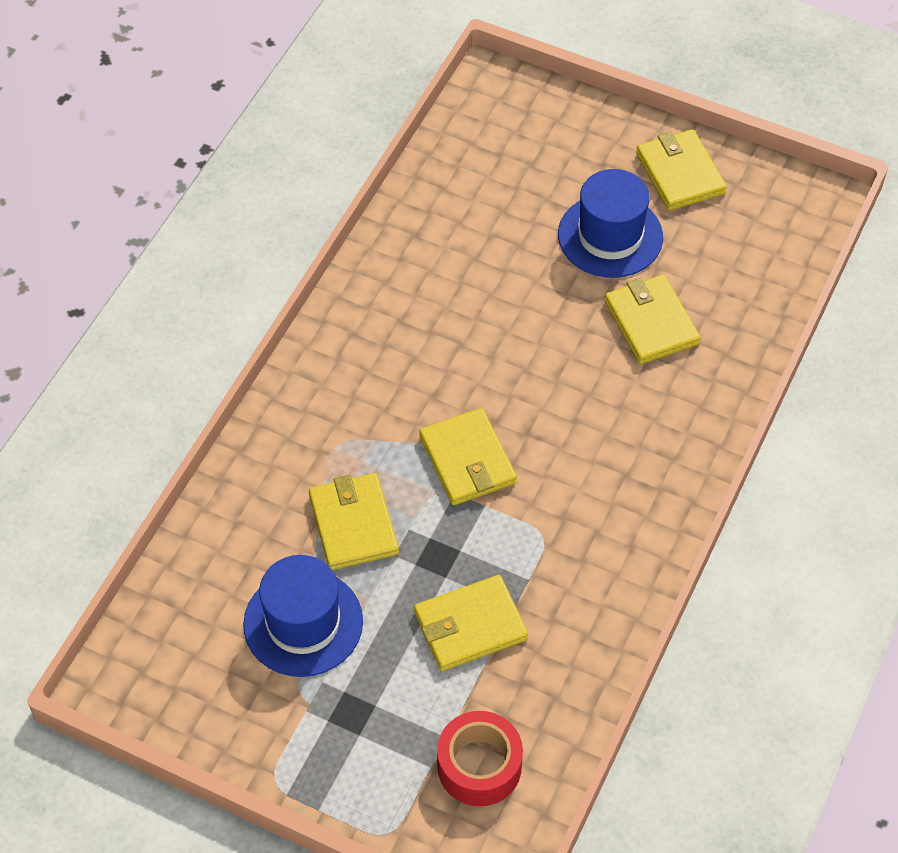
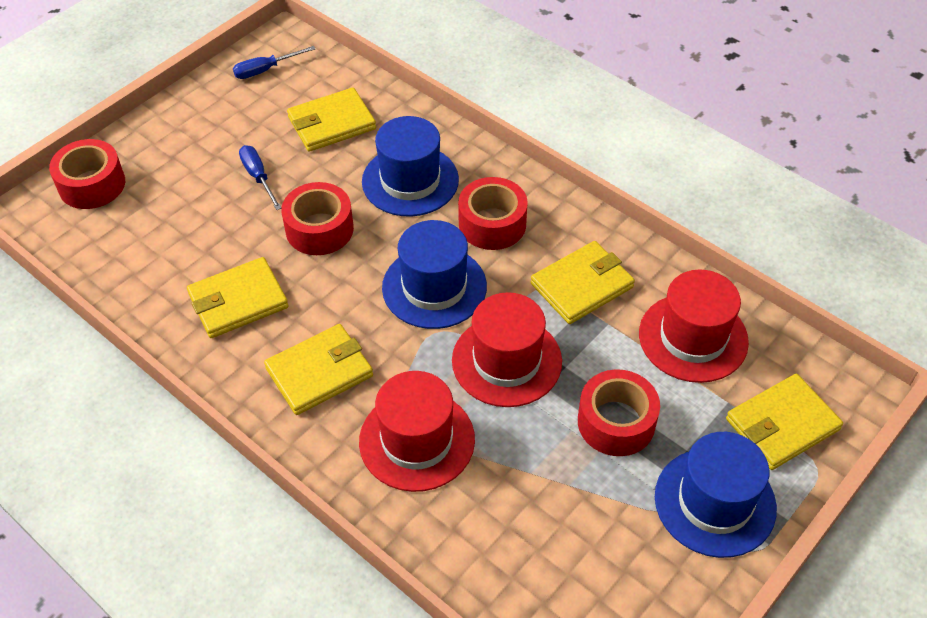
blue hat: [243,555,363,677] [558,169,663,278] = 2 -> [362,116,459,217] [382,220,487,329] [655,432,777,558] = 3
blue screwdriver: none = 0 -> [233,46,315,79] [239,145,281,210] = 2
red hat: none = 0 -> [359,371,475,492] [452,292,562,407] [639,270,749,383] = 3
red tape: [437,711,523,806] = 1 -> [49,139,125,209] [281,182,354,255] [458,177,528,250] [578,369,660,456] = 4

